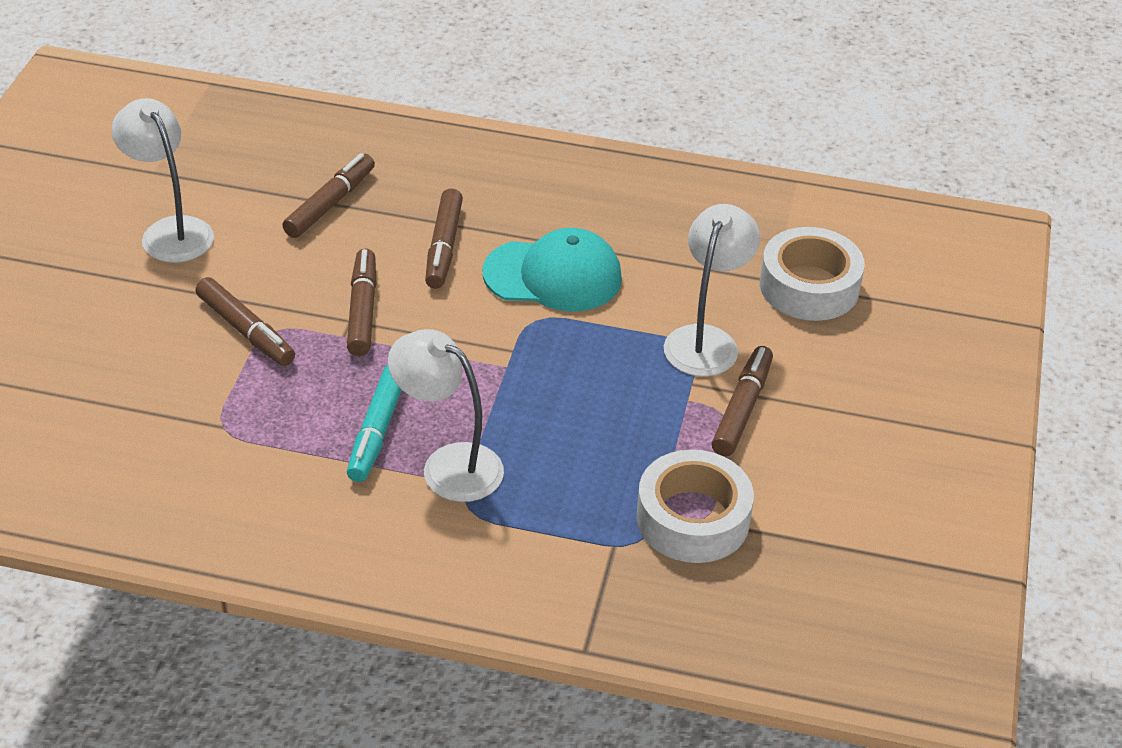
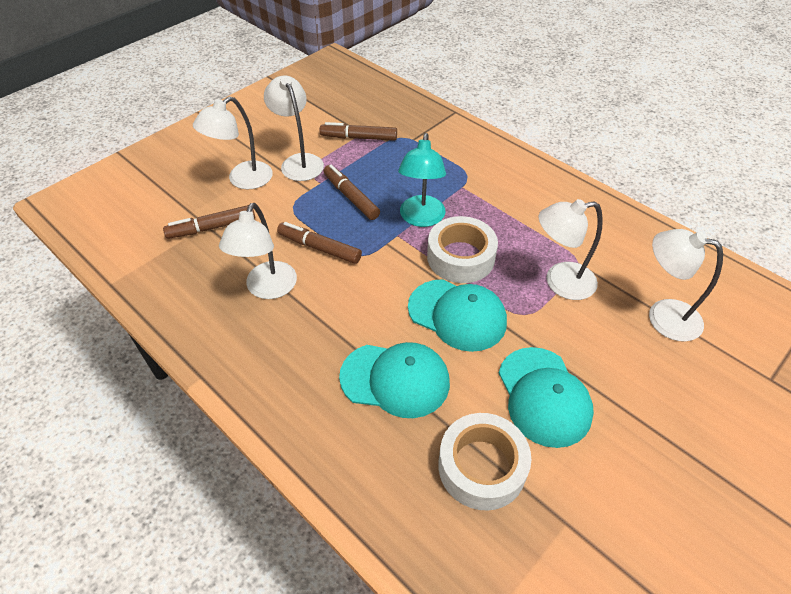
brown marker: [196,277,295,366] [282,153,375,238] [347,249,376,356] [425,188,463,289] [711,346,773,456] = 5 -> [163,205,255,239] [277,222,362,264] [320,122,397,141] [324,165,380,220] = 4
turquoise cap: [482,228,622,312] = 1 -> [339,342,450,418] [408,279,507,352] [499,347,594,448] = 3
turquoise lamp: none = 0 -> [398,133,446,227] = 1
turquoise marker: [347,365,401,482] = 1 -> none = 0
white lamp: [111,98,214,263] [388,329,504,502] [664,204,760,376] = 3 -> [193,96,273,190] [219,203,297,299] [264,75,324,181] [539,199,603,300] [649,229,723,342] = 5

